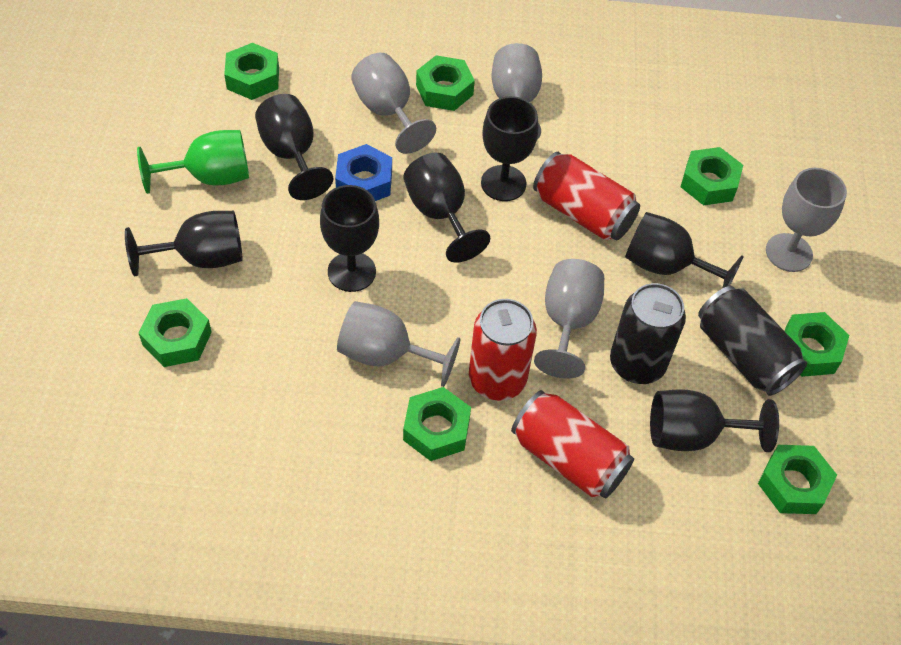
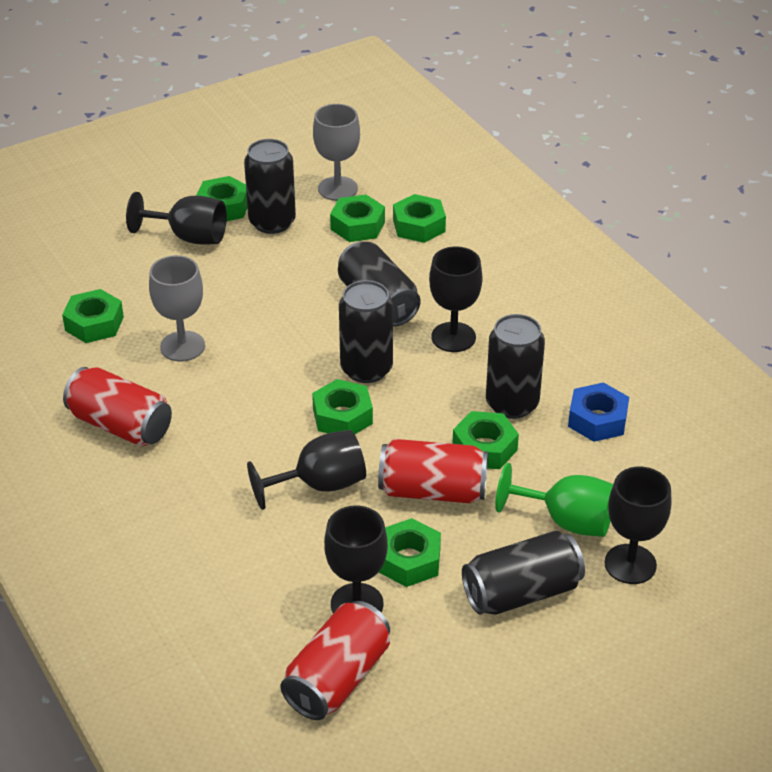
black can: [610,283,686,384] [698,286,807,396] = 2 -> [244,139,296,234] [338,242,421,326] [339,280,393,383] [462,531,585,615] [486,314,545,419] = 5
black goblet: [125,211,243,277] [255,94,333,200] [320,185,379,292] [403,153,490,263] [481,96,538,201] [625,212,744,288] [650,389,779,452] = 7 -> [126,192,227,245] [247,430,366,510] [324,505,388,613] [429,247,483,352] [605,467,671,584] = 5
grey goblet: [337,301,460,387] [351,53,436,154] [492,43,542,140] [534,259,604,378] [766,168,847,272] = 5 -> [149,255,205,362] [313,104,360,201] = 2

